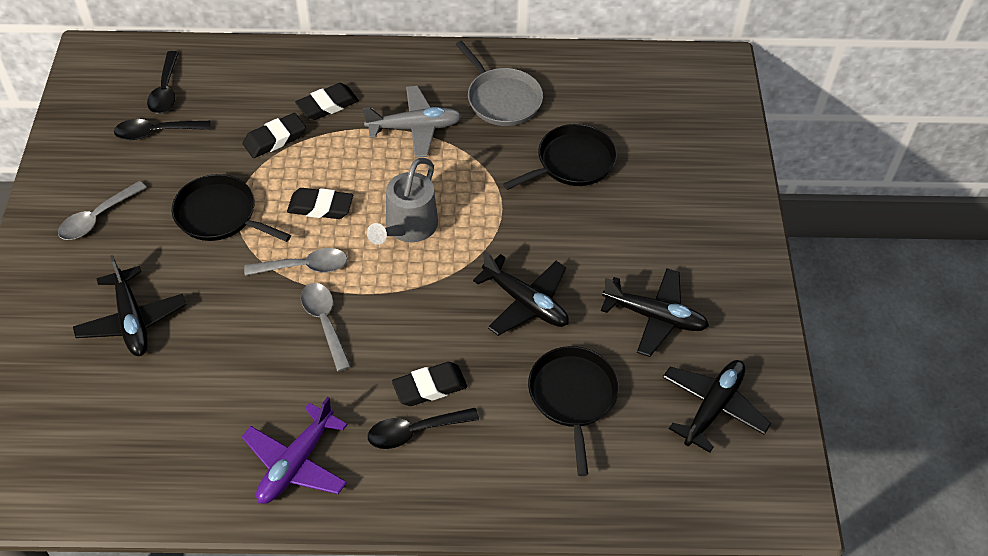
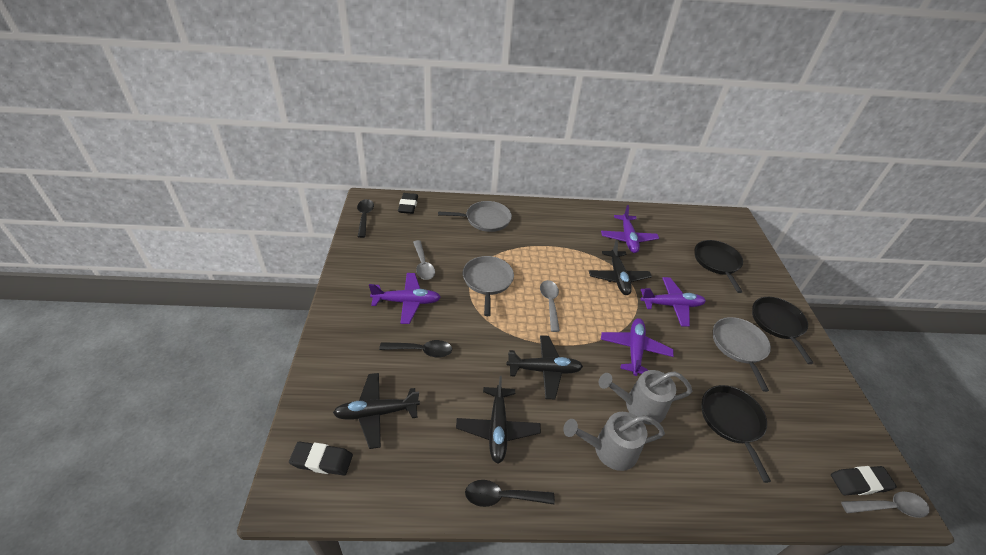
black eraser: [243,113,306,158] [287,188,353,219] [295,83,359,120] [392,362,467,406] = 4 -> [289,441,353,476] [398,193,418,214] [831,466,897,495] = 3
grey pan: [455,41,543,126] = 1 -> [438,201,512,232] [463,256,514,316] [713,317,771,392] = 3
grey plane: [363,86,462,158] = 1 -> none = 0
grey watering can: [367,158,438,245] = 1 -> [563,412,665,471] [599,370,692,425] = 2
purple plane: [242,397,348,504] = 1 -> [369,273,441,324] [601,205,659,253] [601,318,674,376] [641,277,706,327] = 4

